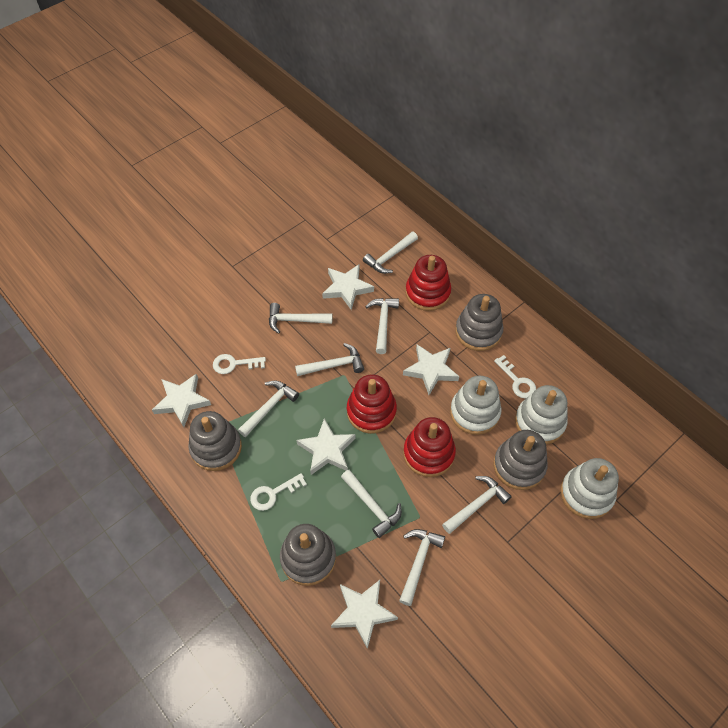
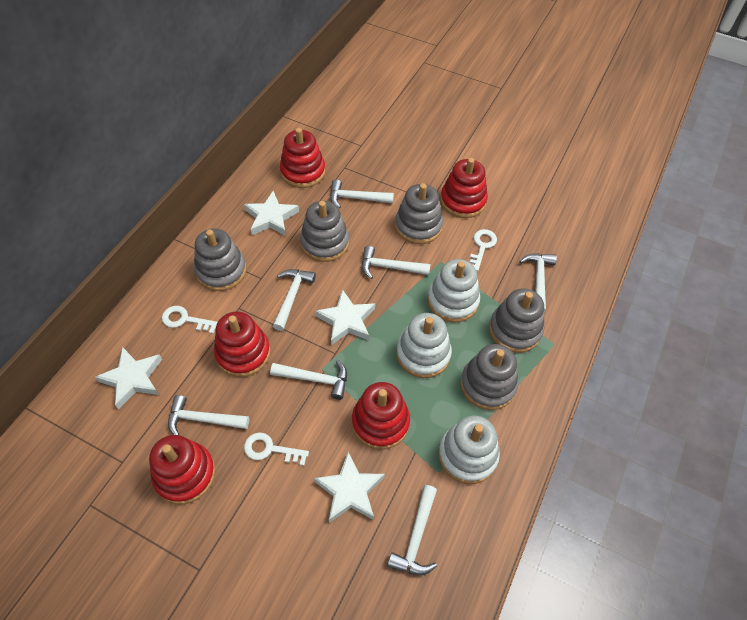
grey stacking toy: [188,411,242,471] [280,524,336,586] [455,294,503,351] [493,430,548,490] = 4 -> [194,229,246,291] [300,201,349,262] [395,183,443,244] [461,344,518,410] [489,288,544,353] = 5
red stacking toy: [347,374,397,434] [403,417,456,477] [405,255,451,311] = 3 -> [149,435,216,504] [214,312,270,377] [280,128,325,188] [352,382,410,450] [440,158,488,218] = 5
white hammer: [238,381,299,437] [269,303,333,334] [295,343,364,376] [341,470,402,538] [363,232,418,274] [365,298,399,354] [399,529,445,606] [442,476,512,534] = 8 -> [168,395,249,435] [270,360,347,400] [273,269,316,331] [330,179,394,209] [362,246,431,279] [387,485,437,575] [520,253,557,312] = 7
white star: [152,374,211,427] [296,418,356,475] [322,264,374,310] [331,580,398,649] [403,345,459,395] = 5 -> [95,347,162,410] [244,191,299,236] [314,452,385,523] [315,289,375,345] = 4

